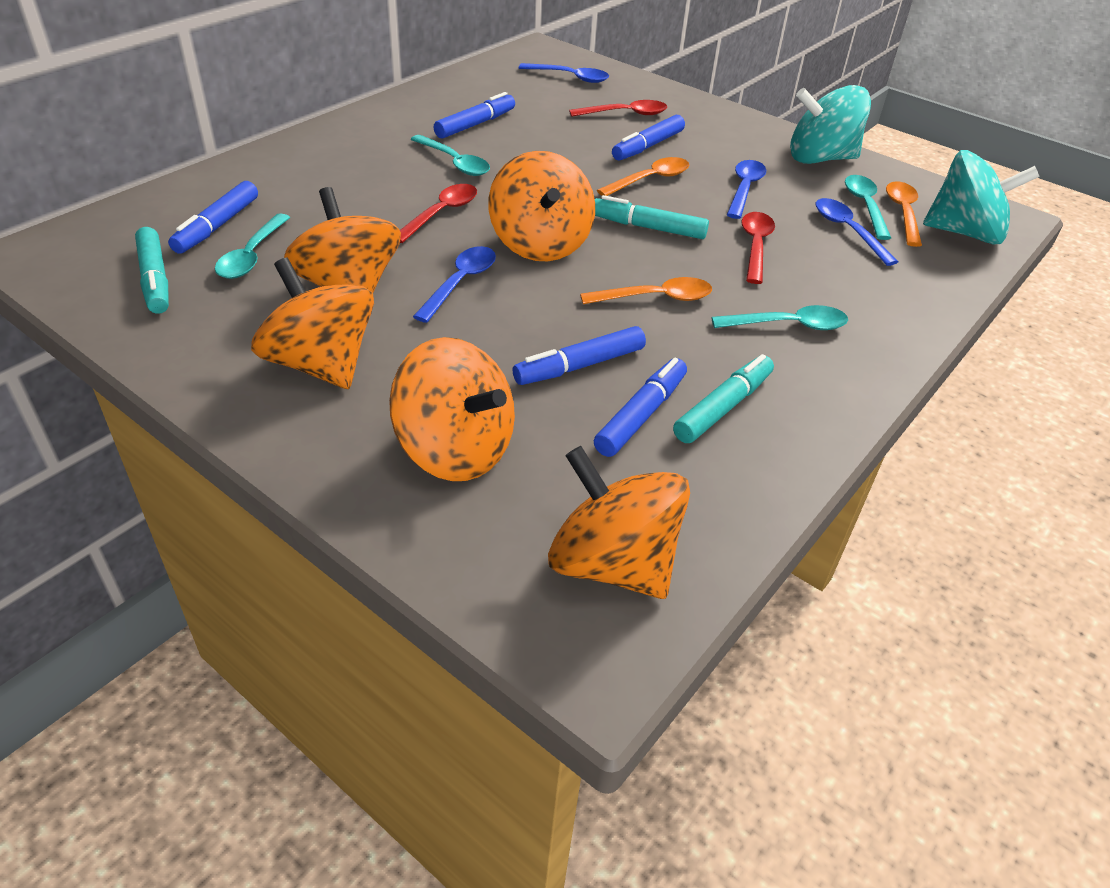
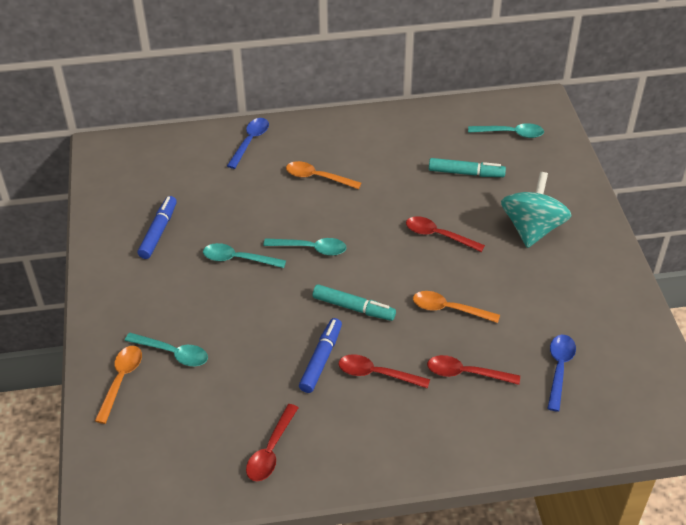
blue marker: [168,181,258,254] [434,92,515,139] [512,326,646,385] [594,358,687,457] [612,115,685,161] = 5 -> [138,196,177,259] [299,318,342,393] = 2
blue spoon: [413,246,496,323] [519,63,609,83] [727,160,766,219] [815,198,898,266] = 4 -> [227,118,269,169] [547,335,576,412] = 2
orange spinning top: [251,257,374,389] [284,187,401,292] [389,337,515,481] [488,151,595,261] [548,446,690,599] = 5 -> none = 0
red spoon: [400,184,477,243] [569,100,667,117] [741,212,775,284] = 3 -> [246,404,298,481] [339,354,430,389] [406,216,485,252] [427,355,520,385] = 4
turquoise marker: [135,227,169,314] [595,195,709,239] [673,354,774,443] = 3 -> [313,284,396,321] [429,158,506,177] = 2
turquoise spinning top: [790,85,871,164] [923,150,1040,245] = 2 -> [501,172,572,248] = 1

